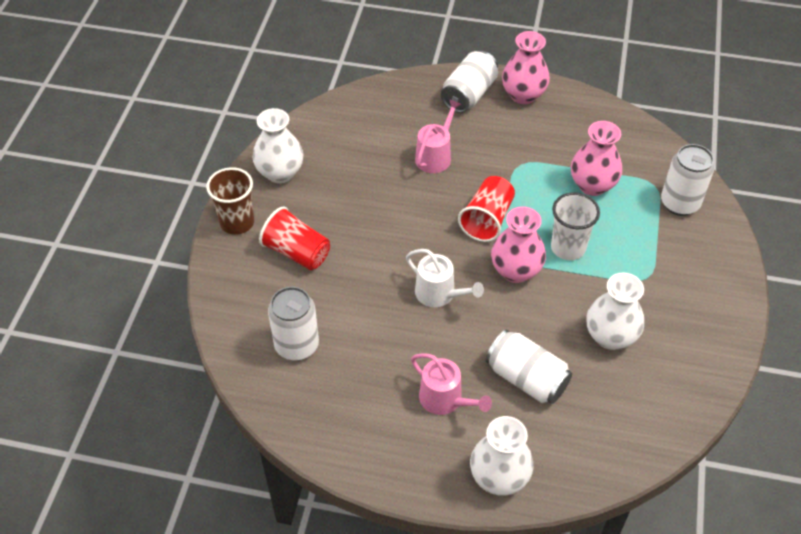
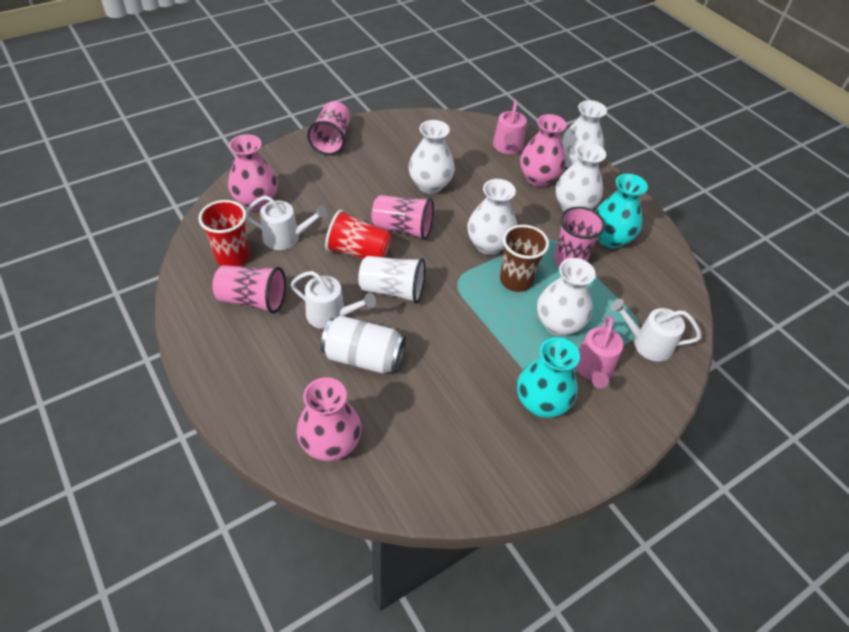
pink cup: none = 0 -> [212,265,286,314] [307,101,350,155] [371,195,434,240] [554,207,605,267] = 4
turquoise vase: none = 0 -> [517,337,580,418] [596,174,648,248] = 2
white can: [268,287,319,361] [441,51,498,113] [486,330,572,404] [661,144,714,216] = 4 -> [321,316,406,374] = 1
white vase: [253,108,304,183] [470,416,533,496] [586,273,644,350] = 3 -> [409,120,455,194] [468,179,517,255] [537,258,596,336] [556,143,606,211] [561,100,607,168] = 5
white watering can: [406,249,484,307] = 1 -> [246,196,328,250] [291,271,376,329] [610,299,701,362] = 3

